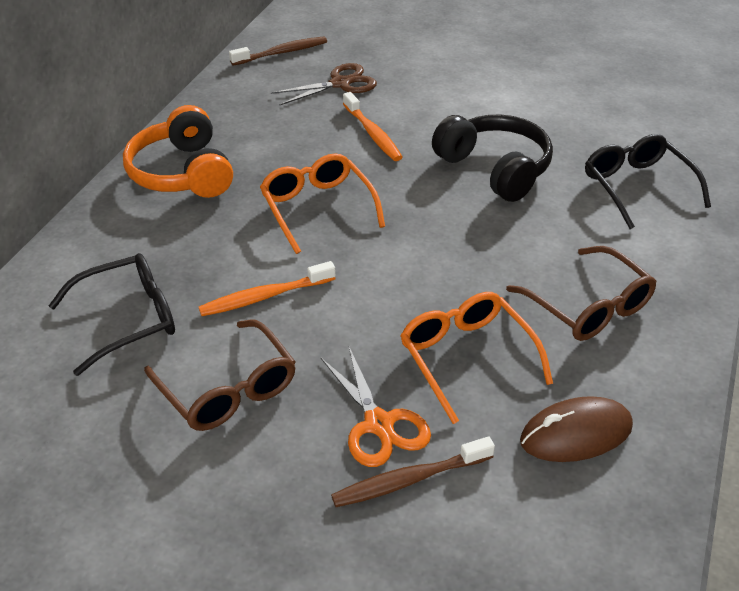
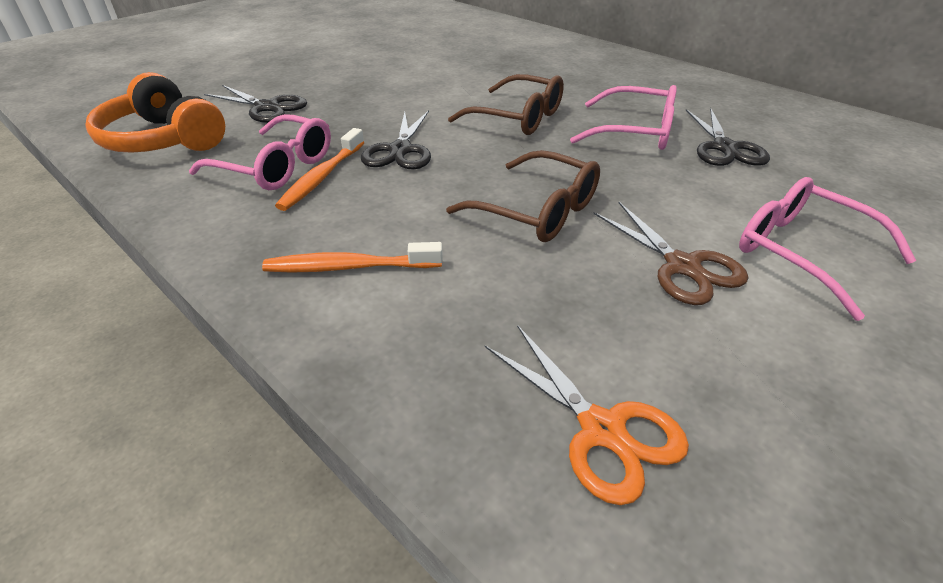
black glasses: [49,253,175,376] [585,134,711,229] = 2 -> none = 0
black headphones: [432,115,553,202] = 1 -> none = 0
black scissors: none = 0 -> [204,85,307,123] [361,111,431,169] [686,108,770,166] = 3
brown mouse: [520,396,633,462] = 1 -> none = 0
brown toothbrush: [229,37,327,66] [331,436,495,507] = 2 -> none = 0
orange glasses: [260,153,385,254] [400,292,553,424] = 2 -> none = 0
pink glasses: none = 0 -> [189,114,331,190] [570,85,677,150] [739,177,917,321] = 3

